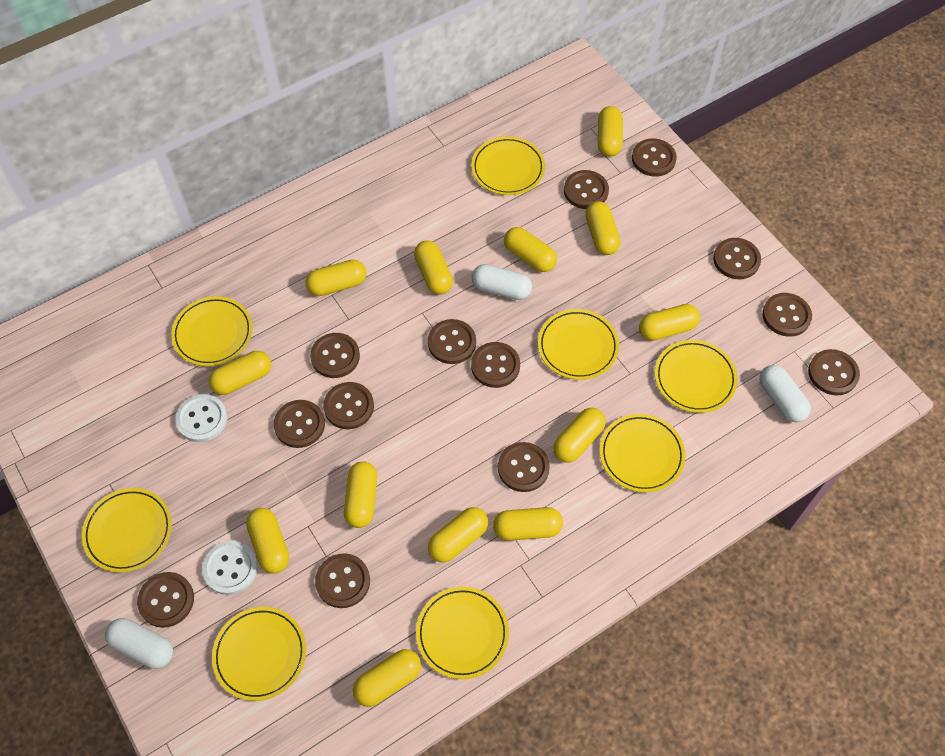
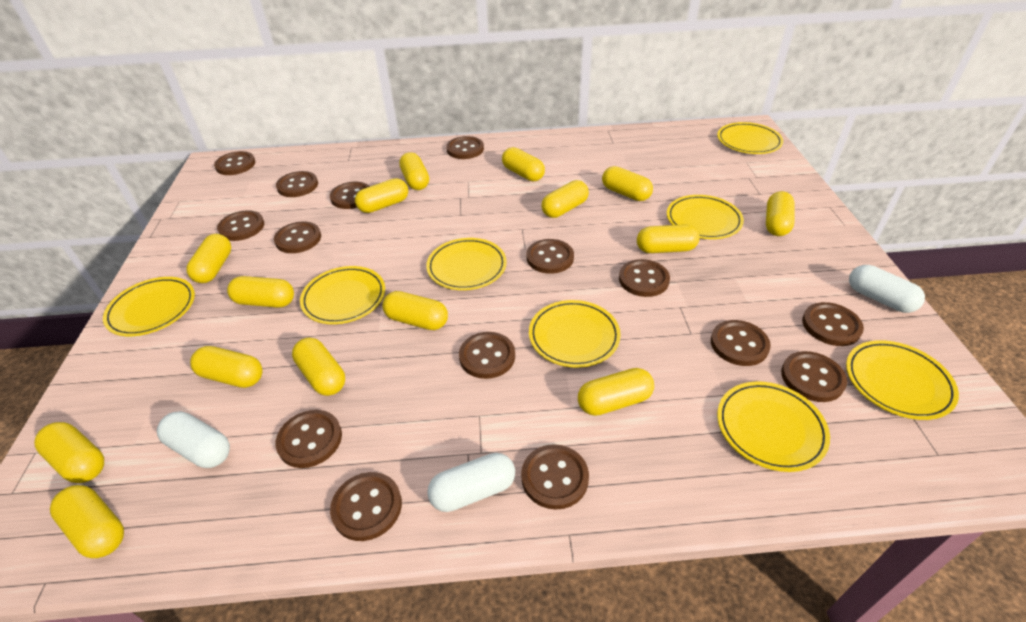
brown button: [137,572,194,628] [274,400,325,448] [310,333,360,378] [315,553,370,608] [323,382,374,429] [428,319,476,364] [471,342,520,388] [498,442,550,492] [564,170,609,209] [632,139,677,177] [713,238,761,279] [762,293,812,337] [808,349,860,396] = 13 -> [214,151,255,175] [217,210,264,241] [274,222,321,253] [276,171,318,197] [276,410,342,468] [330,182,370,209] [330,472,402,541] [446,136,484,159] [459,332,515,379] [521,444,589,510] [526,239,574,274] [619,259,670,297] [711,320,771,366] [781,351,847,402] [802,302,864,346] = 15
white button: [175,394,227,442] [202,541,258,595] = 2 -> none = 0
yellow capsule: [209,351,271,395] [246,508,289,573] [305,260,366,296] [344,461,377,528] [353,649,421,707] [414,241,453,295] [428,507,488,563] [493,507,563,541] [504,227,557,272] [553,408,606,463] [585,201,620,255] [598,106,623,157] [639,304,700,341] = 13 -> [34,422,104,483] [50,485,124,558] [186,234,231,283] [190,346,262,388] [227,276,294,308] [292,338,345,396] [355,178,408,213] [382,291,448,330] [399,152,429,190] [502,147,545,181] [542,180,589,218] [578,368,654,416] [602,166,653,201] [637,224,700,253] [766,191,795,236] = 15

